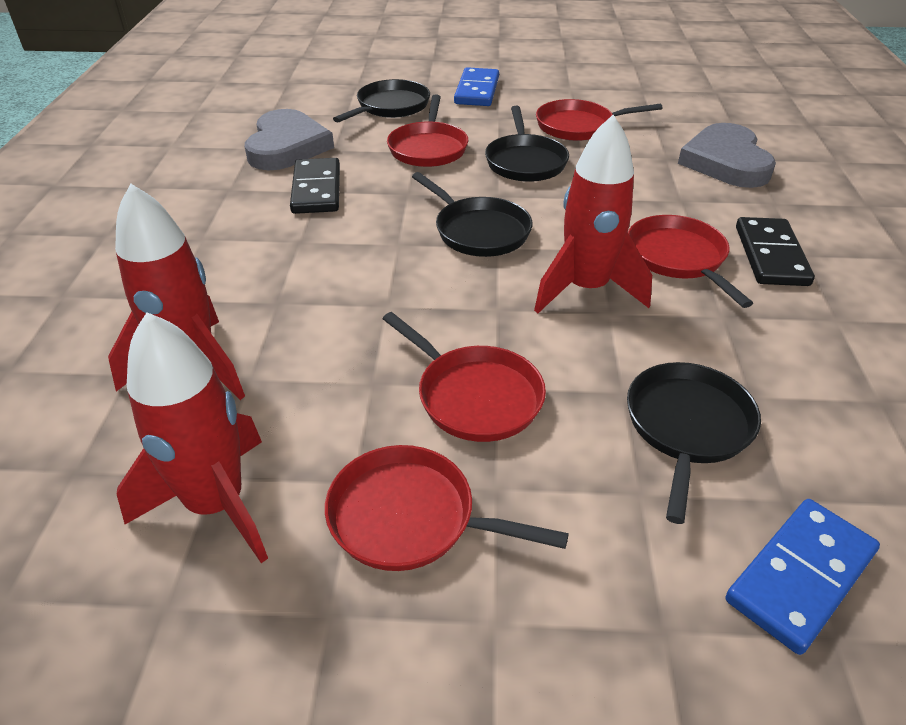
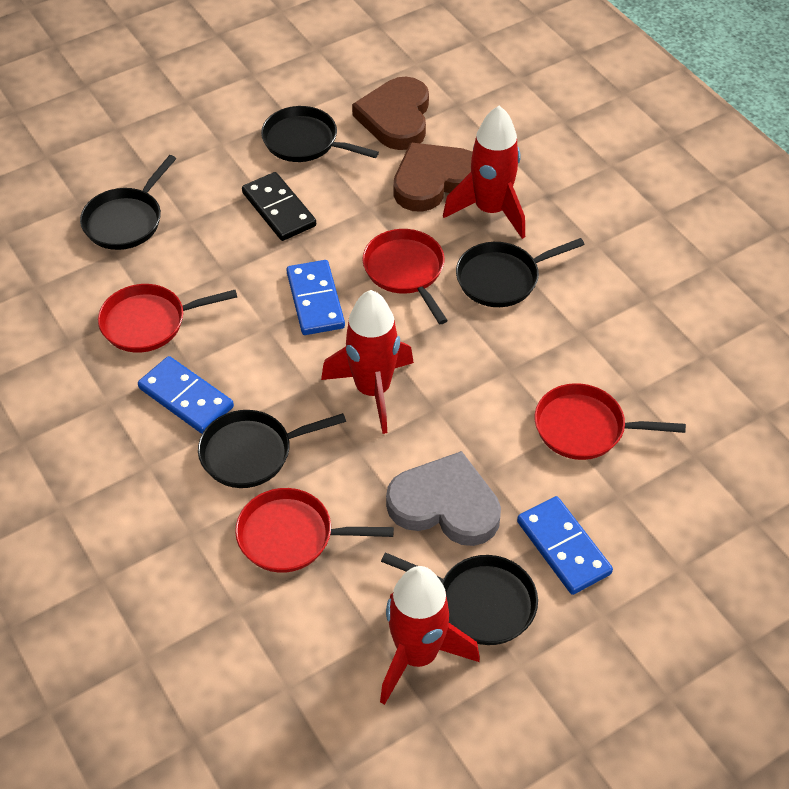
black domino: [290,158,340,214] [736,217,815,286] = 2 -> [242,172,316,241] = 1
black pan: [333,79,430,123] [412,172,532,257] [485,106,569,182] [627,362,761,524] = 4 -> [80,155,176,250] [198,410,346,488] [261,106,379,162] [381,552,538,645] [456,238,585,307] = 5
blue domino: [454,67,499,106] [726,499,880,655] = 2 -> [138,356,234,434] [286,260,345,335] [517,496,613,595] = 3
brown heart: none = 0 -> [352,77,429,150] [394,142,473,212] = 2
grey heart: [245,109,334,170] [678,123,776,188] = 2 -> [386,451,501,546] = 1
red pan: [325,445,569,571] [382,312,546,442] [387,94,468,167] [536,99,663,141] [628,215,753,308] = 5 -> [98,284,237,353] [235,488,394,573] [362,229,448,324] [535,383,686,460] = 4

